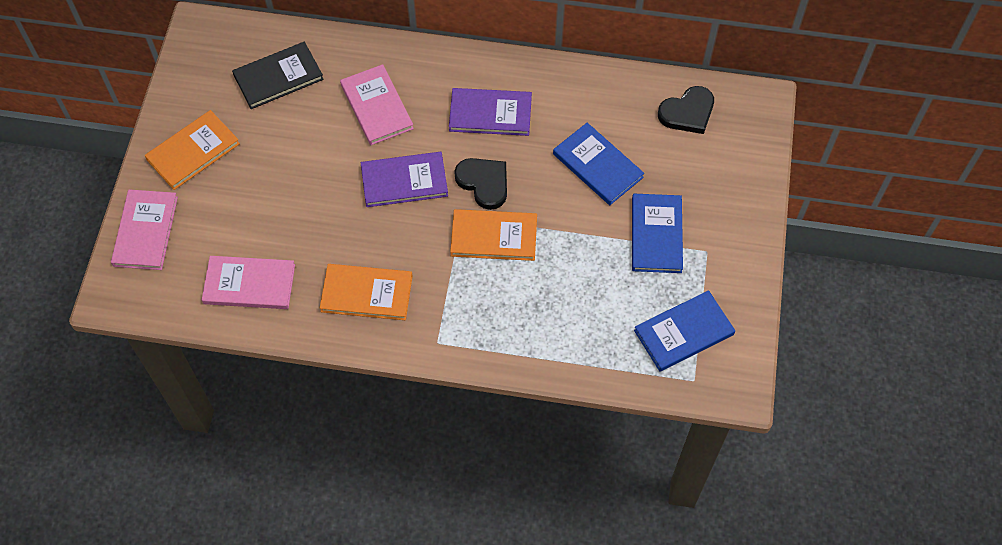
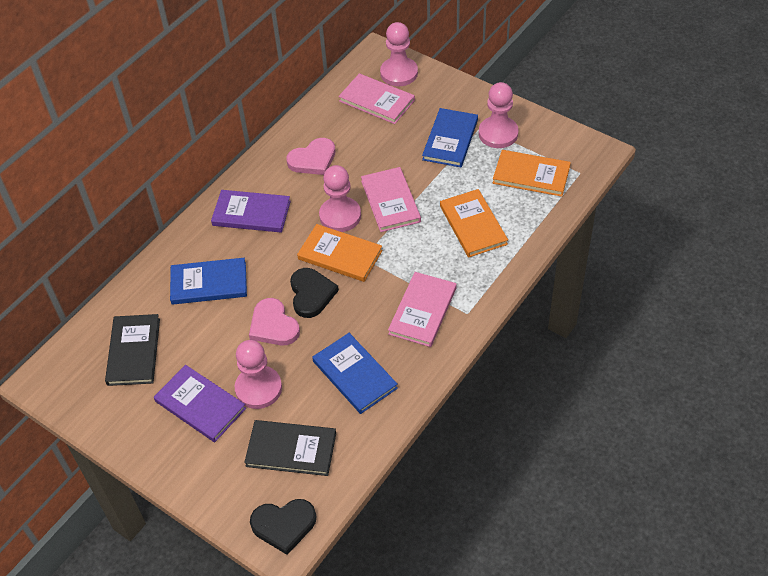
black book: [232,42,324,109] = 1 -> [105,314,160,386] [244,420,336,476] = 2
pink heart: none = 0 -> [249,298,300,346] [286,138,336,175] = 2
pink pawn: none = 0 -> [235,340,282,409] [319,165,361,232] [380,22,418,87] [479,82,519,148] = 4

